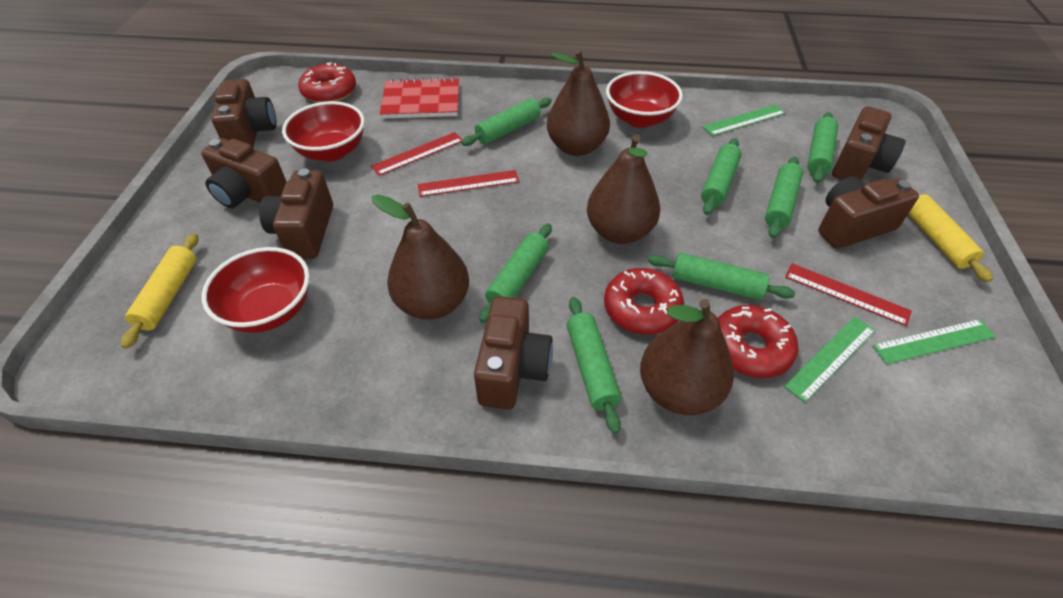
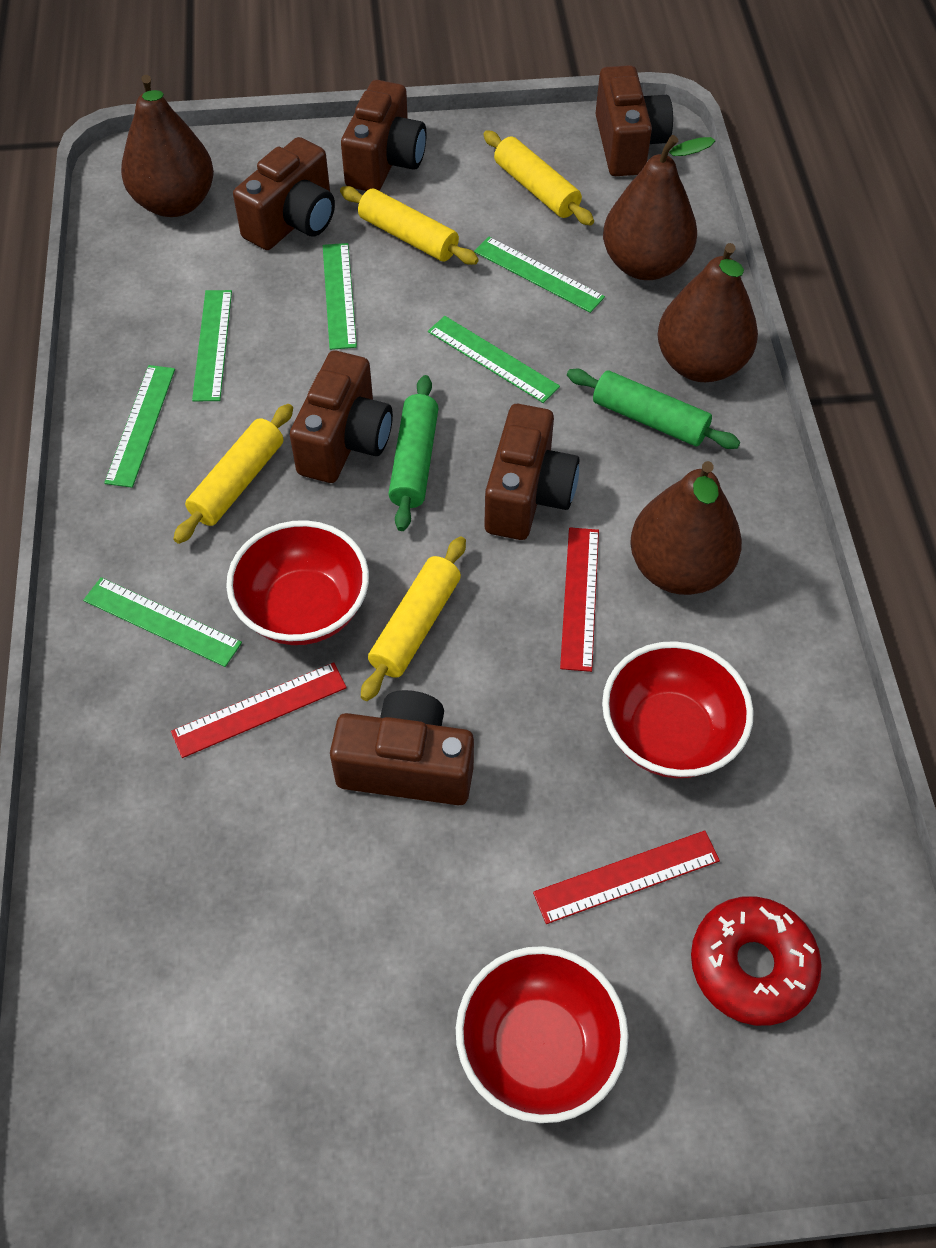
green rolling pin: [462,98,552,146] [479,223,552,323] [567,297,621,434] [648,253,795,300] [701,138,742,215] [765,156,803,239] [808,112,838,183] = 7 -> [388,375,439,531] [567,369,740,449] = 2
green ruler: [702,104,786,136] [784,317,875,402] [872,319,996,364] = 3 -> [83,577,242,667] [104,365,175,488] [192,290,232,401] [323,243,357,350] [428,316,560,403] [474,237,605,313] = 6
red donut: [298,62,356,103] [604,268,684,335] [718,305,799,378] = 3 -> [691,896,822,1026] = 1
red notebook: [380,77,459,119] = 1 -> none = 0
yellow rolling pin: [121,233,198,349] [908,194,993,282] = 2 -> [173,404,293,544] [340,186,479,265] [361,537,466,701] [483,130,594,226] = 4

